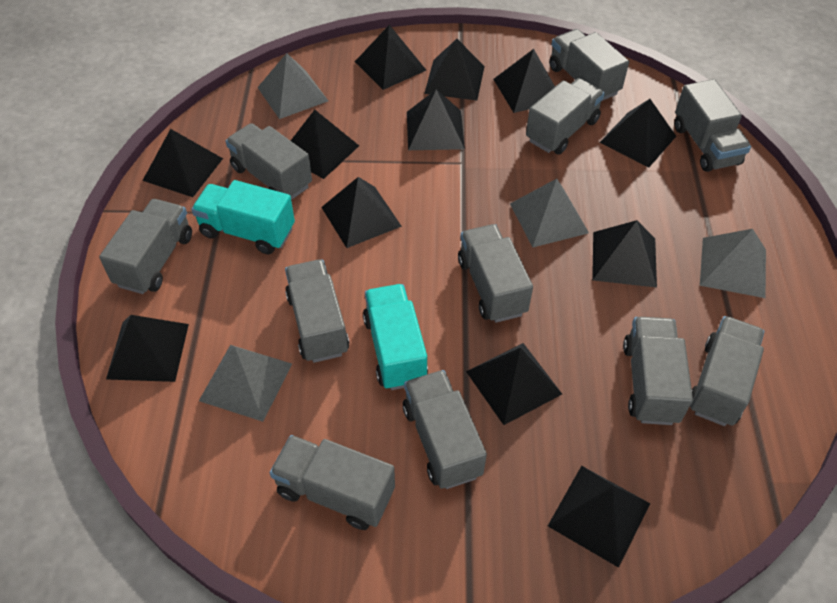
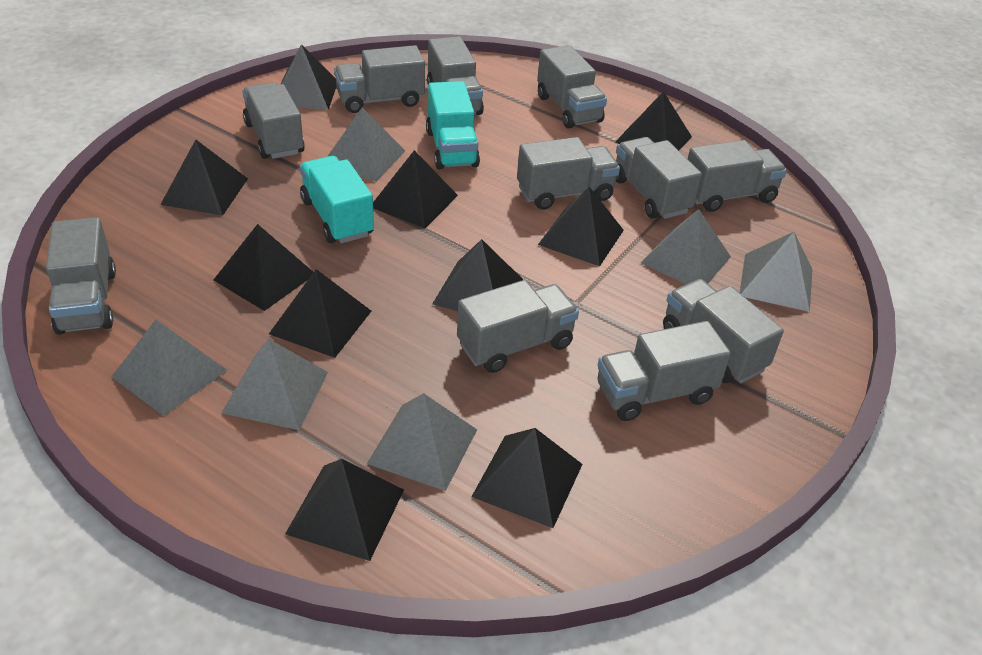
black pyramid: [106,315,189,382] [142,129,223,197] [291,110,359,179] [321,177,402,248] [355,25,426,90] [407,89,465,150] [424,39,485,100] [466,343,562,425] [493,49,555,113] [548,466,650,568] [592,220,657,288] [599,99,676,167] = 12 -> [160,140,248,216] [214,224,313,311] [269,269,371,358] [281,44,336,110] [285,459,404,561] [373,150,458,228] [433,239,523,311] [472,428,583,528] [538,187,624,266] [615,91,692,150] = 10
grey pyramid: [199,345,292,422] [257,53,328,119] [510,179,589,247] [700,229,766,298] = 4 -> [111,320,227,416] [222,339,328,430] [327,108,405,181] [367,393,477,491] [641,209,731,284] [740,232,812,312] = 6

